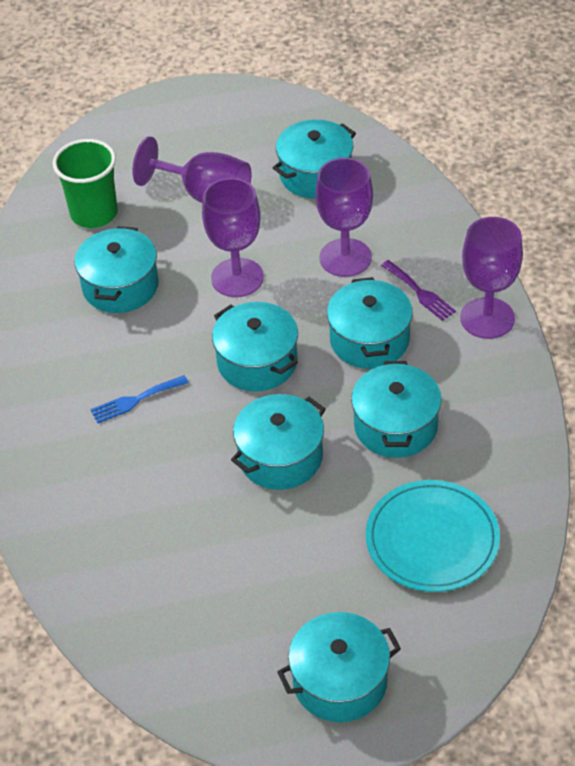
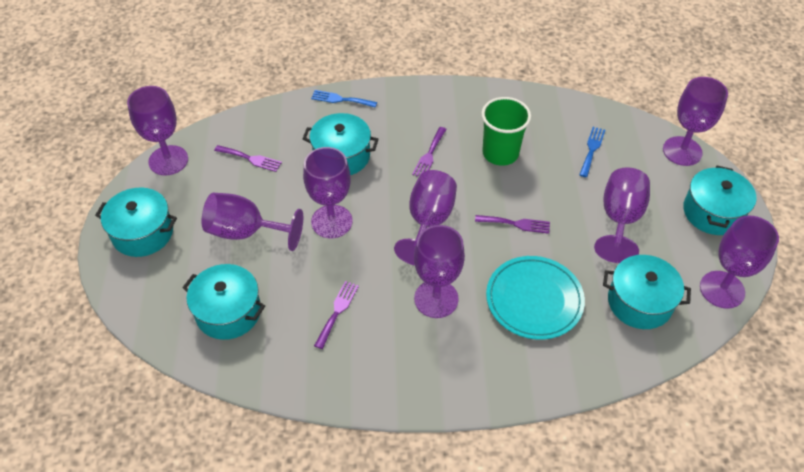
blue fork: [90,375,188,423] = 1 -> [311,90,377,107] [579,127,605,177] = 2
purple fork: [381,260,456,321] = 1 -> [214,145,282,172] [314,281,359,349] [412,127,447,177] [475,215,550,234] = 4
purple goblet: [132,137,252,203] [202,178,264,297] [315,157,373,277] [460,217,523,339] = 4 -> [127,86,188,176] [202,193,303,251] [303,147,352,238] [394,170,457,266] [414,225,465,318] [594,167,650,263] [663,77,728,166] [700,216,779,309] = 8
turquoise pot: [75,226,159,313] [212,302,298,392] [231,394,326,490] [273,119,356,198] [277,612,401,722] [327,277,413,369] [351,361,442,458] = 7 -> [95,187,177,257] [182,264,265,340] [303,113,379,175] [603,255,691,329] [683,166,757,235] = 5

